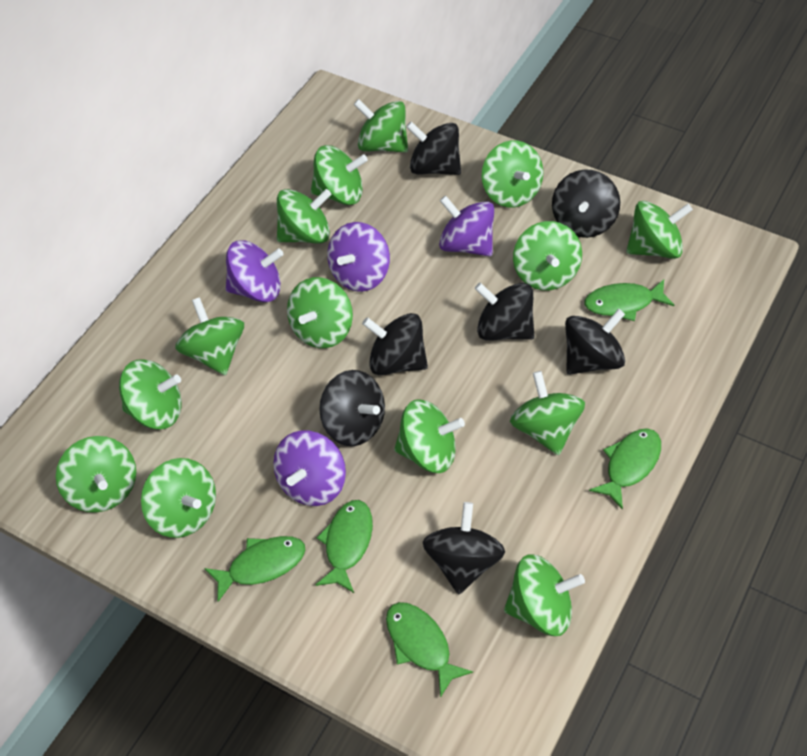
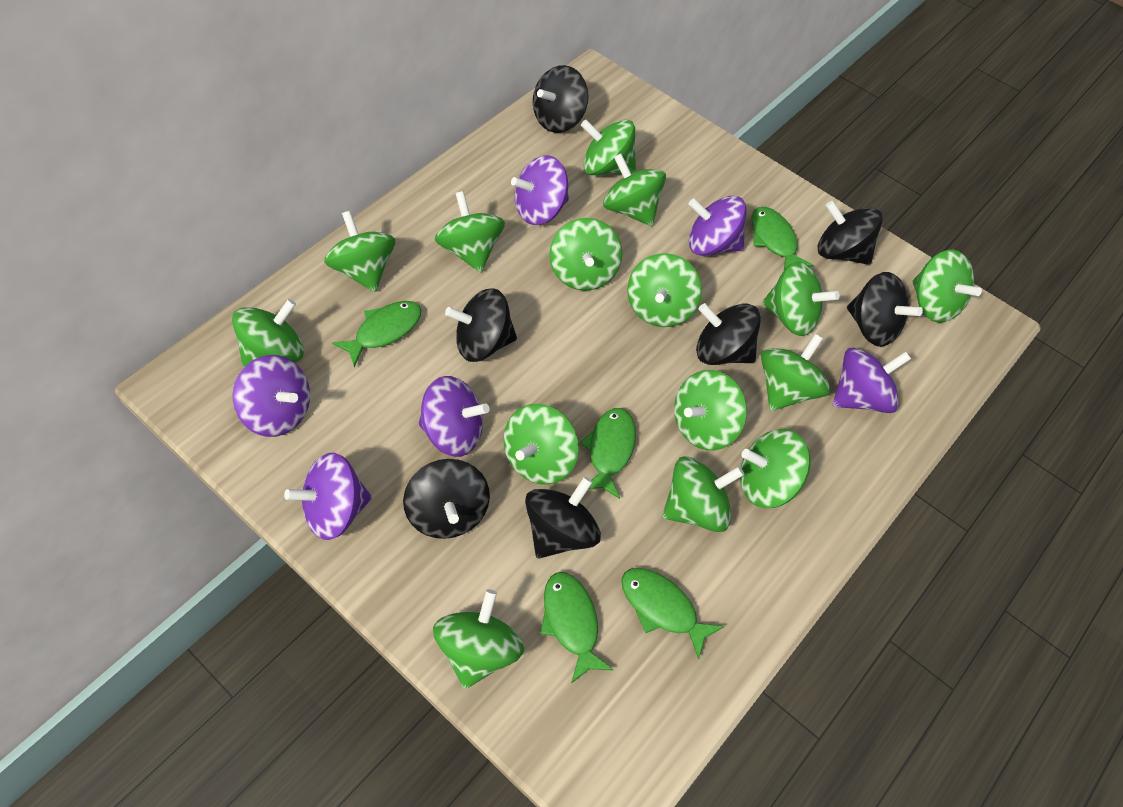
green spinning top: [56,436,136,512] [119,359,182,429] [141,458,216,538] [175,297,244,376] [277,189,332,244] [287,277,353,348] [311,145,368,205] [354,99,408,153] [394,399,465,473] [482,140,544,208] [504,554,585,636] [510,371,585,455] [513,221,582,290] [626,201,693,259] = 14 -> [232,299,304,368] [324,211,395,292] [433,589,524,689] [435,191,505,272] [503,404,579,485] [549,218,622,291] [581,119,636,175] [603,153,666,226] [627,253,702,327] [663,456,744,532] [674,370,747,450] [740,429,811,508] [761,334,830,411] [762,262,840,336] [912,250,982,323] = 15
purple spinning top: [226,240,283,302] [273,430,346,506] [327,222,390,292] [439,195,494,257] = 4 -> [233,355,310,437] [284,453,372,540] [418,376,489,457] [511,155,569,225] [689,196,747,256] [833,347,911,413] = 6

